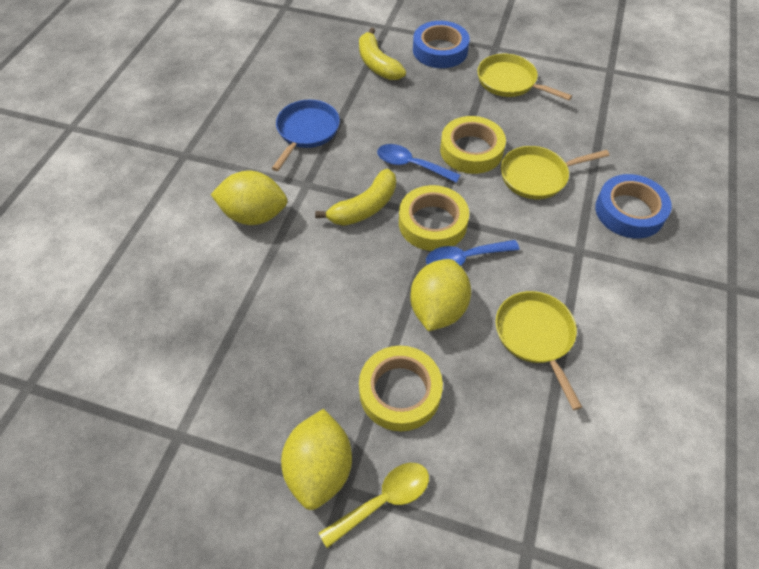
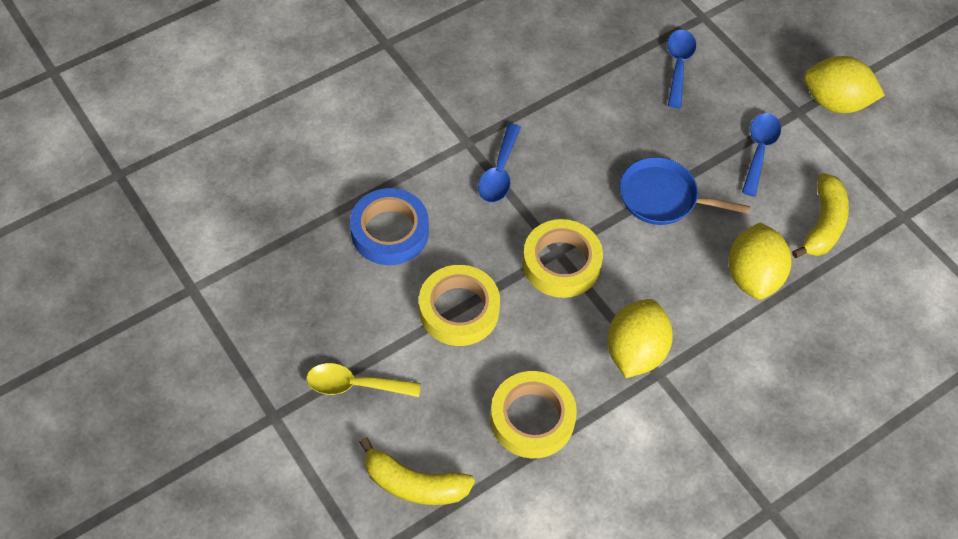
blue spoon: [377,144,460,183] [426,240,519,266] = 2 -> [478,124,521,203] [667,30,696,108] [742,113,781,196] = 3
blue tape: [413,21,470,68] [595,174,672,239] = 2 -> [350,188,429,265] = 1
yellow pan: [477,54,572,100] [495,291,582,410] [501,146,609,199] = 3 -> none = 0

